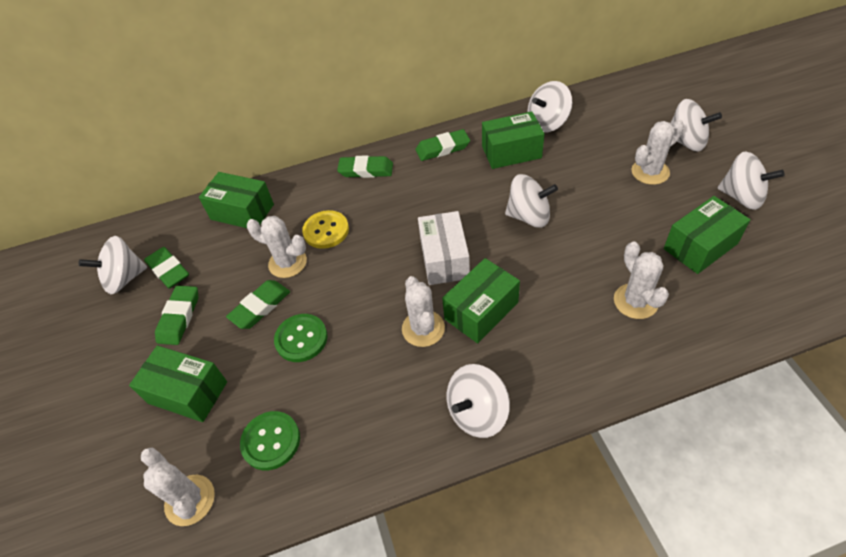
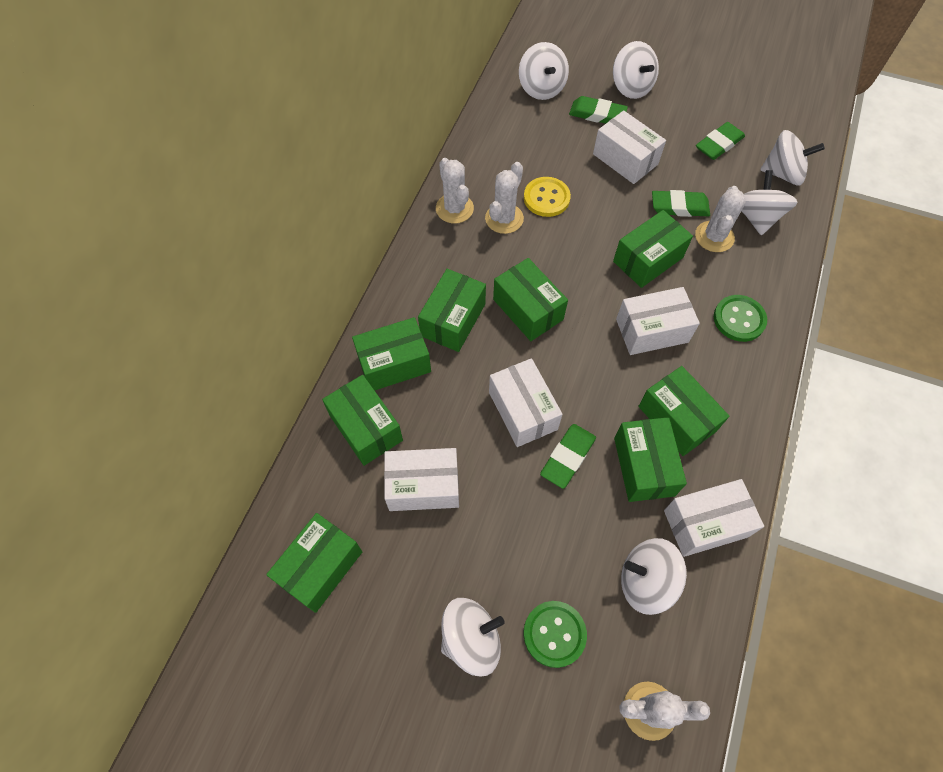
green box: [129,345,227,422] [199,172,274,228] [442,258,520,343] [482,111,544,169] [664,196,751,274] = 5 -> [266,513,362,613] [322,375,403,466] [352,317,431,390] [418,269,486,352] [493,258,568,341] [613,210,693,288] [614,417,687,502] [638,366,729,456] = 8
green eraser: [144,247,189,288] [155,286,198,345] [226,280,290,329] [337,155,393,178] [416,129,470,161] = 5 -> [540,424,596,489] [569,96,628,124] [652,190,710,217] [696,122,745,160] = 4
white box: [418,211,470,285] = 1 -> [384,448,459,511] [489,358,563,447] [593,110,666,184] [616,287,700,355] [664,479,764,557] = 5
white cactus: [141,447,215,526] [247,216,307,278] [402,276,445,347] [614,241,669,319] [631,119,684,185] = 5 -> [436,158,474,223] [485,162,524,234] [619,682,710,741] [695,186,746,252] = 4

